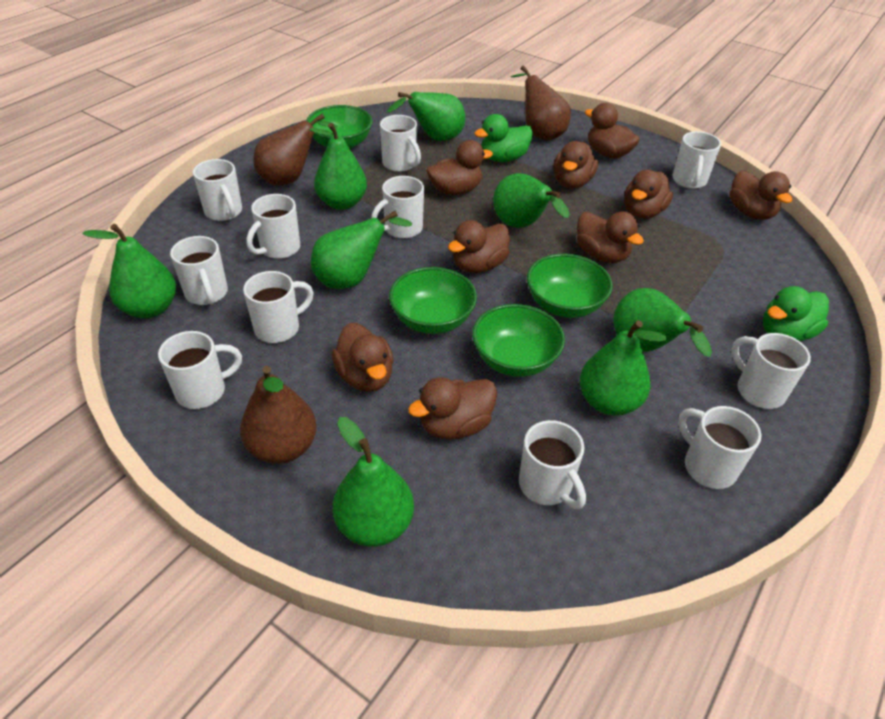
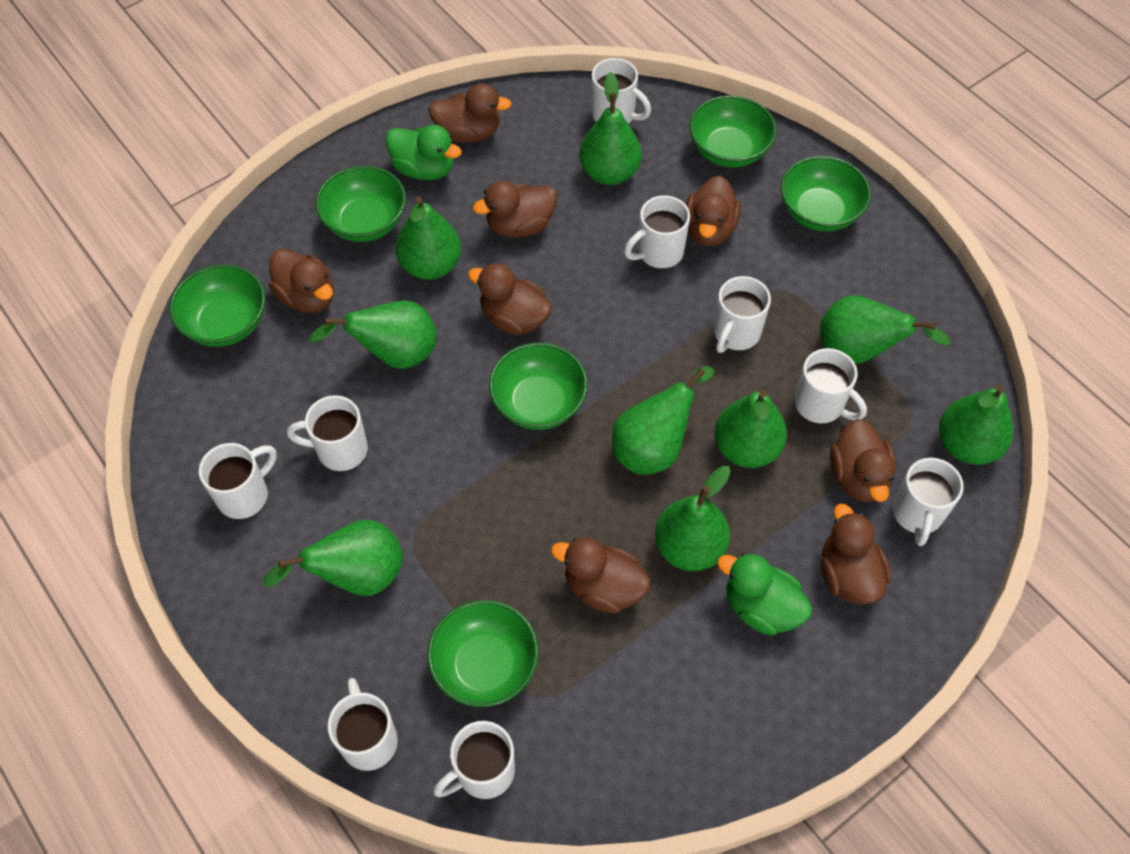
brown duck: [332,322,394,392] [408,377,497,440] [426,140,493,195] [448,220,510,273] [553,141,598,188] [577,211,644,263] [585,103,640,159] [624,170,673,219] [729,170,792,220] = 9 -> [269,248,334,313] [428,83,512,143] [468,263,552,335] [473,181,557,237] [551,537,650,614] [686,176,741,246] [821,504,891,605] [830,419,896,502] = 8
brown pear: [240,366,317,464] [254,114,337,186] [511,65,571,141] = 3 -> none = 0
green bowl: [306,105,373,149] [389,267,477,334] [472,304,565,377] [527,254,613,318] = 4 -> [170,265,265,347] [316,166,406,242] [427,600,539,707] [489,343,588,430] [689,95,776,168] [781,156,871,232] = 6
green pear: [83,224,176,318] [310,123,367,210] [311,211,412,289] [333,417,414,547] [387,92,465,141] [493,173,570,228] [580,320,666,416] [613,288,712,357] = 8 -> [263,520,403,596] [309,300,437,369] [395,196,461,280] [579,72,642,185] [612,366,715,475] [655,466,731,571] [714,389,787,468] [820,296,950,364] [939,384,1014,465] = 9
white mug: [158,331,242,409] [170,236,228,305] [193,159,242,221] [243,271,314,343] [246,194,300,259] [371,176,424,239] [380,115,421,172] [519,420,586,509] [672,131,721,189] [678,406,762,489] [731,333,811,409] = 11 -> [199,443,277,519] [287,395,368,471] [328,678,398,771] [433,721,515,799] [592,58,651,124] [624,195,690,268] [714,276,771,353] [795,348,867,423] [892,458,964,546] = 9

